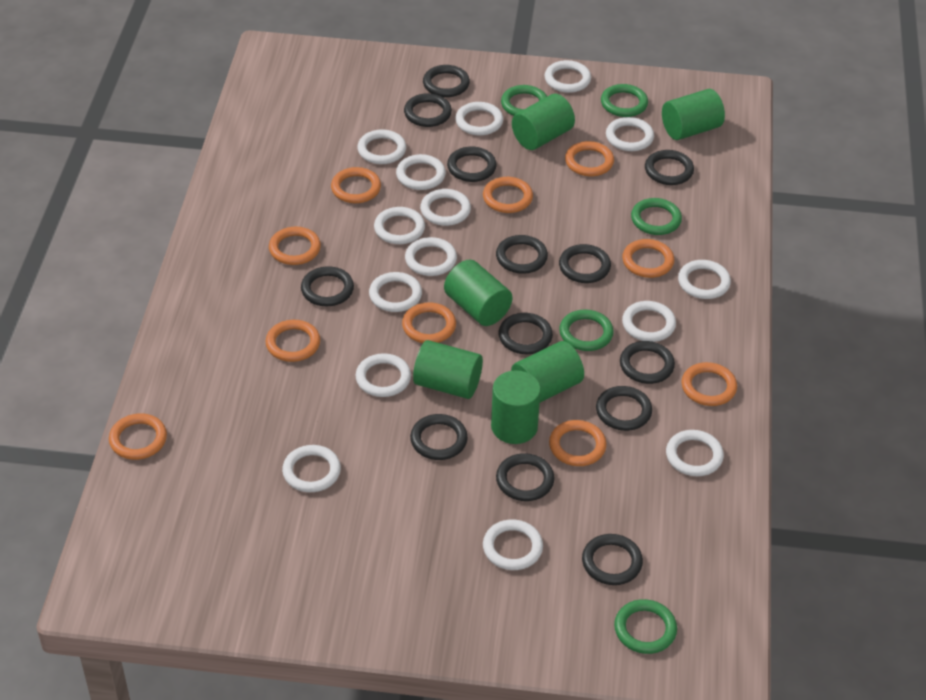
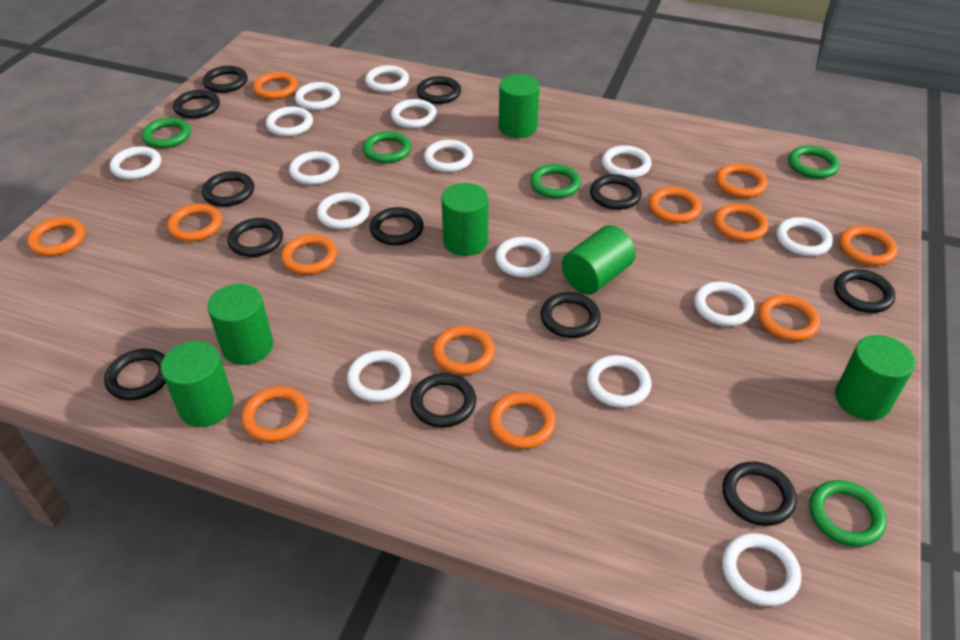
black ring: [301,266,354,306] [404,93,452,127] [410,414,468,460] [423,65,470,97] [447,147,497,182] [496,235,548,274] [496,453,555,501] [498,313,553,354] [559,244,611,283] [582,534,643,585] [596,386,652,431] [620,341,675,384] [645,150,694,185] = 13 -> [104,349,166,400] [173,90,220,119] [202,171,254,207] [203,66,248,93] [228,218,283,257] [370,207,424,245] [411,373,476,427] [417,76,461,104] [541,292,601,338] [590,174,642,210] [723,462,797,526] [834,269,895,313] = 12
orange ring: [109,413,167,460] [266,320,320,362] [269,227,321,265] [331,167,381,203] [402,303,456,343] [483,177,533,213] [549,420,607,466] [565,141,614,176] [622,239,674,278] [681,362,737,406] = 10 -> [27,217,85,256] [167,204,222,242] [241,386,309,442] [253,72,298,99] [281,234,337,275] [432,326,495,375] [489,393,556,449] [649,187,702,223] [714,204,769,242] [716,163,767,198] [758,295,820,341] [839,226,898,266] = 12

